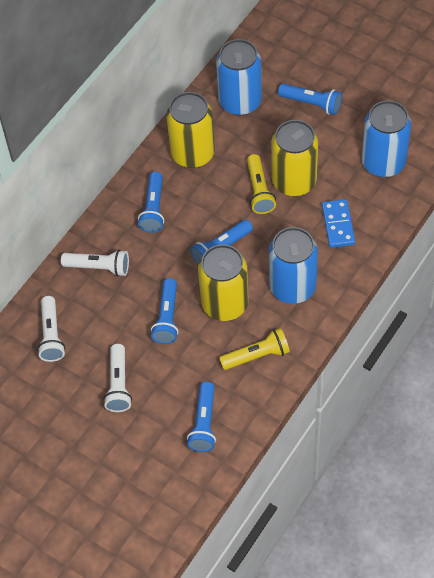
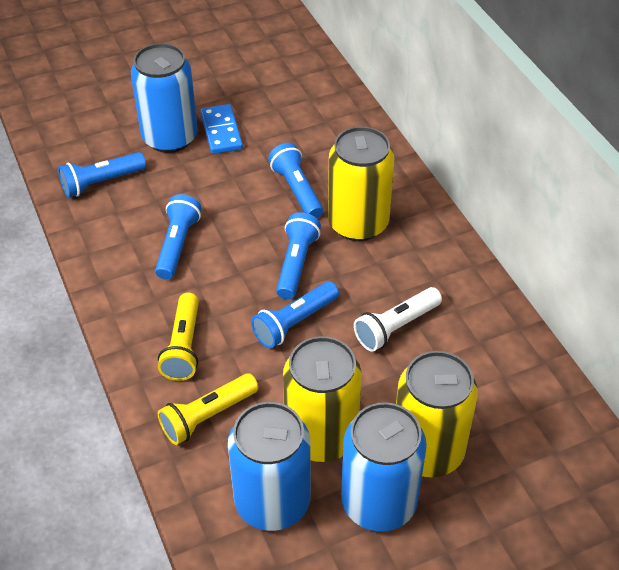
white flashlight: [37,296,65,362] [61,250,129,277] [103,344,132,412] = 3 -> [354,287,442,352] = 1

